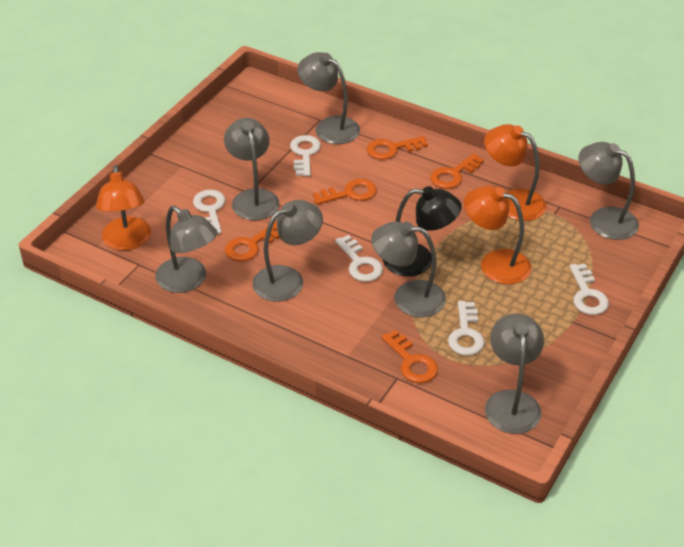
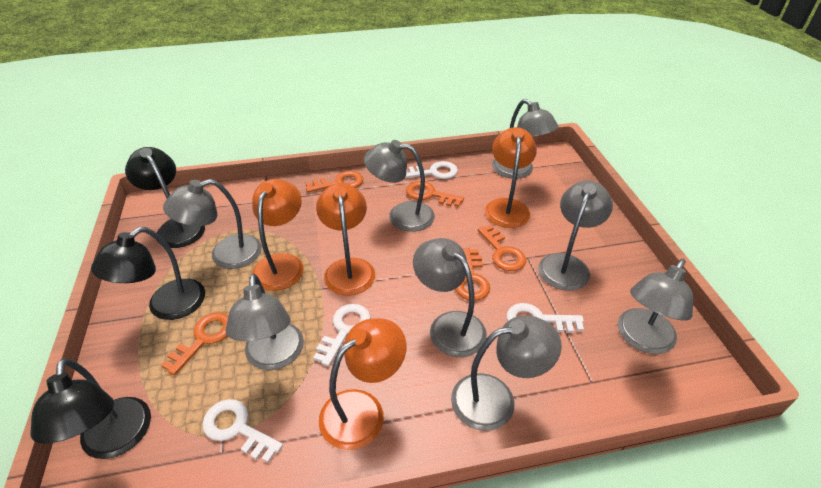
black lamp: [383,186,462,276] = 1 -> [31,358,151,459] [91,227,205,320] [125,147,205,248] = 3
grey lamp: [155,206,218,293] [224,118,280,221] [252,200,323,302] [297,52,360,144] [371,221,446,317] [485,313,544,434] [579,142,639,240] = 7 -> [163,179,262,269] [225,274,304,370] [364,140,435,232] [413,238,487,357] [451,315,562,431] [492,99,559,179] [538,181,613,291] [618,259,693,354] = 8
orange lamp: [96,165,151,251] [464,185,531,285] [484,124,547,221] = 3 -> [252,179,304,291] [316,183,375,296] [319,318,406,450] [485,127,537,228] = 4
white key: [193,190,225,234] [290,135,321,176] [335,235,383,282] [448,301,485,356] [569,264,609,315] = 5 -> [202,399,283,463] [313,304,371,367] [405,161,458,179] [506,303,584,333] = 4

